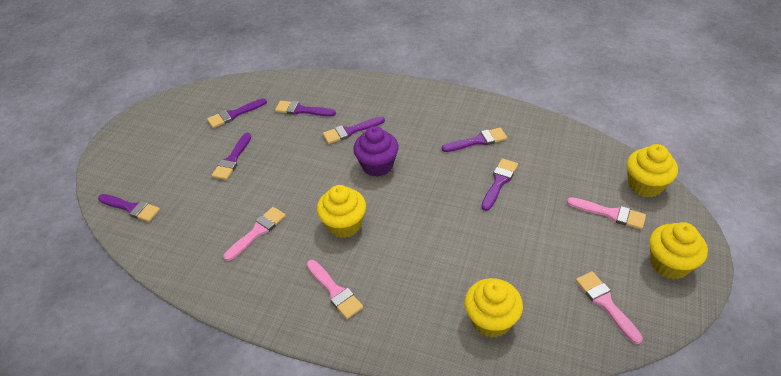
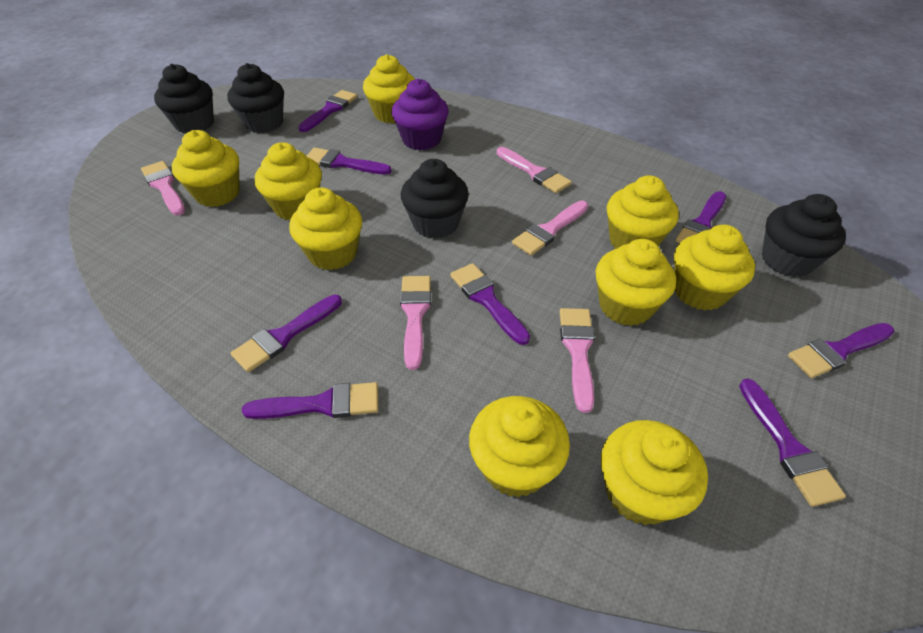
black cupcake: none = 0 -> [154,64,214,133] [227,63,284,133] [401,159,469,239] [762,194,846,277] = 4
pink brush: [223,207,286,261] [307,260,363,319] [567,197,646,229] [576,271,643,344] = 4 -> [141,161,185,216] [400,276,431,370] [497,147,572,193] [512,200,588,255] [560,308,595,413] = 5
purple brush: [98,194,160,222] [207,98,267,128] [212,133,252,180] [275,101,336,116] [323,117,385,144] [441,127,507,152] [481,158,518,211] = 7 -> [231,295,342,372] [242,382,378,419] [298,90,357,132] [306,148,392,175] [450,263,530,345] [675,191,726,243] [739,379,846,507] [788,323,895,378] = 8
yellow cupcake: [317,185,366,238] [465,278,523,338] [627,144,678,197] [649,222,708,279] = 4 -> [172,130,240,207] [255,142,322,220] [289,187,362,270] [363,54,415,123] [469,396,570,498] [596,239,676,326] [601,420,708,525] [607,175,679,249] [674,224,755,310] = 9

